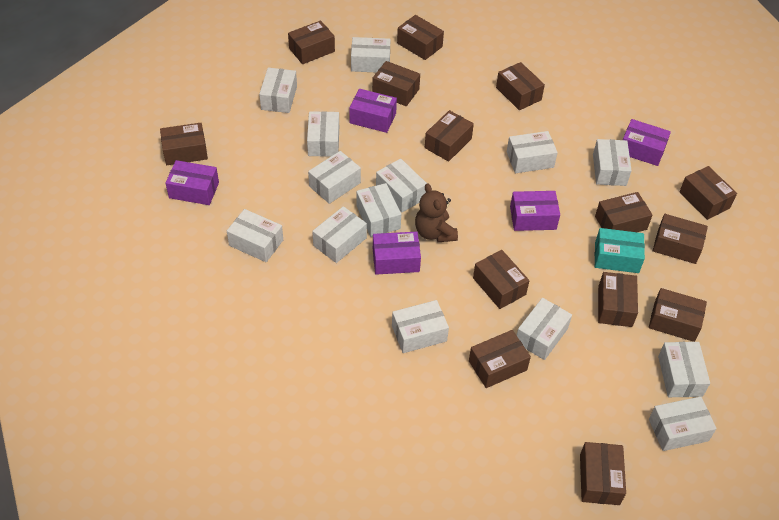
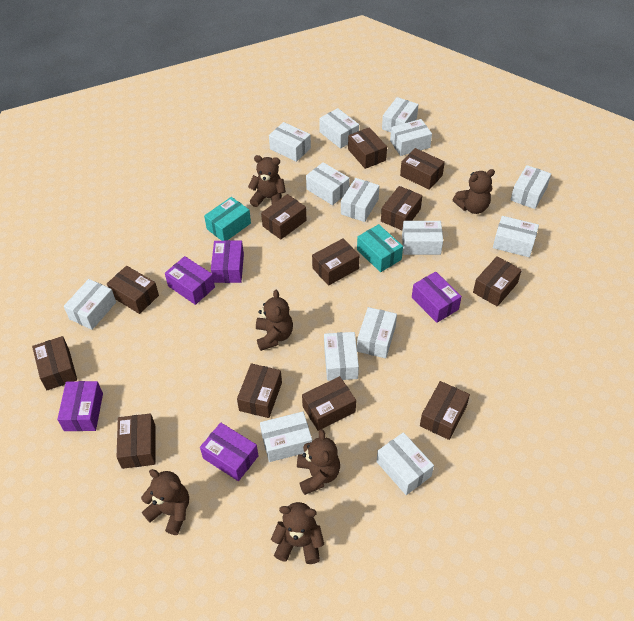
brown box: [160,123,208,165] [288,20,335,64] [372,61,420,106] [397,15,444,60] [425,110,474,162] [469,330,531,388] [473,250,529,309] [496,62,545,110] [580,442,626,505] [595,192,653,232] [598,272,638,327] [649,288,707,342] [653,214,708,264] [679,166,737,220] = 14 -> [32,336,77,390] [107,266,159,314] [117,414,155,469] [237,363,282,418] [261,194,306,240] [302,376,356,431] [312,238,360,286] [348,127,387,169] [381,186,422,230] [400,148,445,190] [420,381,470,440] [473,256,522,307] = 12
brown teddy bear: [415,183,458,242] = 1 -> [141,469,189,535] [248,155,286,207] [256,290,293,351] [271,502,324,564] [297,429,340,495] [453,169,495,214] = 6
turquoise box: [595,228,645,273] = 1 -> [204,197,251,241] [357,224,403,272] = 2

